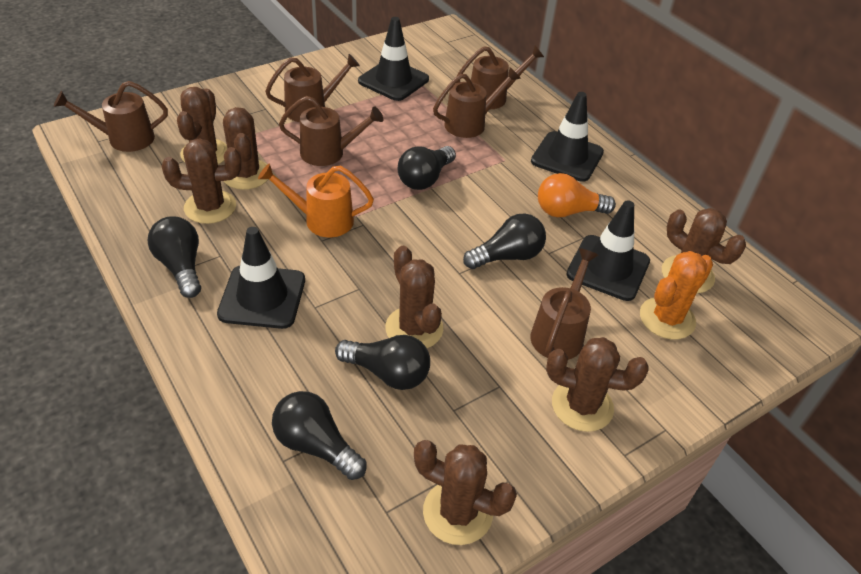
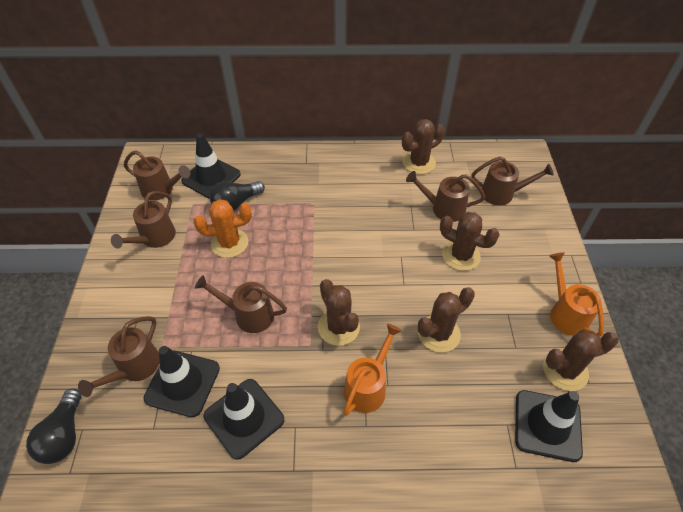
black light bulb: [148,216,201,298] [272,391,367,480] [335,335,430,390] [398,146,456,190] [463,213,546,269] = 5 -> [26,388,82,464] [210,181,265,211] = 2
brown cactus: [161,138,241,224] [177,87,227,164] [223,107,268,190] [385,246,443,348] [414,440,517,545] [546,337,649,432] [662,208,746,293] = 7 -> [318,279,360,346] [402,119,445,174] [418,287,475,353] [440,212,500,271] [543,330,619,391] = 5
orange light bulb: [538,173,616,217] = 1 -> none = 0
orange watering can: [258,164,374,237] = 1 -> [343,324,402,416] [549,252,604,337] = 2

